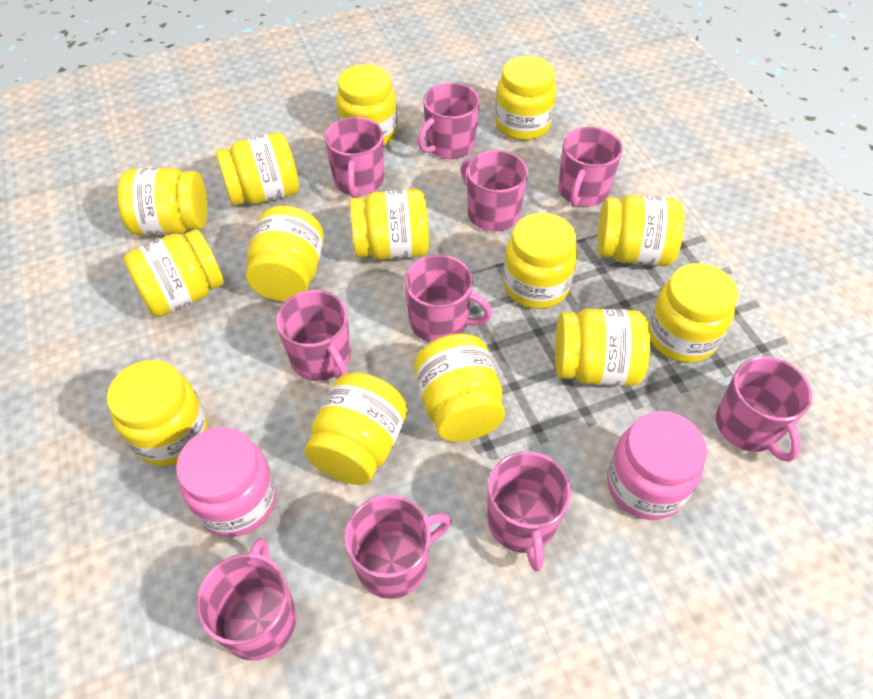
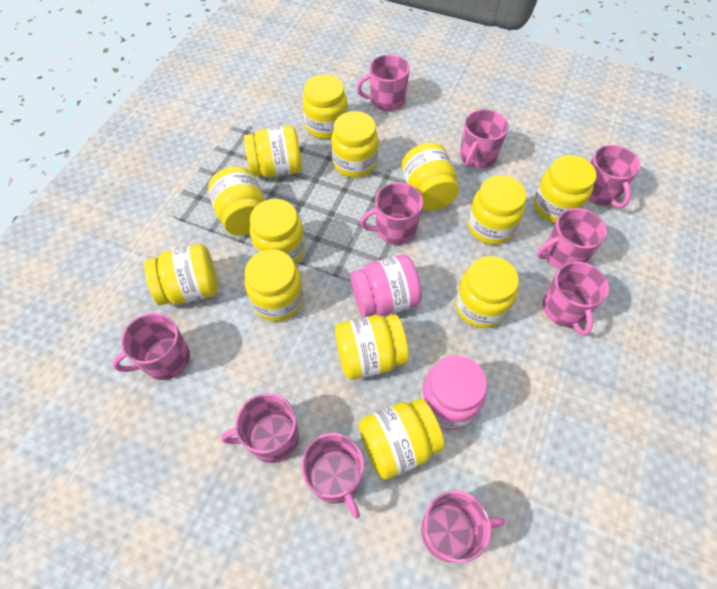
yellow jar: [107,360,208,466] [117,168,208,236] [124,229,224,317] [216,132,299,206] [246,206,324,302] [305,372,407,485] [336,64,397,146] [350,189,429,260] [414,333,505,442] [495,56,556,141] [503,213,577,309] [555,309,650,386] [597,195,684,266] [648,263,738,363] = 14 -> [145,244,218,306] [208,166,265,236] [244,126,302,177] [245,249,304,321] [250,199,305,264] [303,74,348,139] [331,111,379,178] [335,314,409,380] [359,398,444,480] [401,143,459,210] [455,256,519,328] [468,175,526,245] [533,155,597,223] = 13

